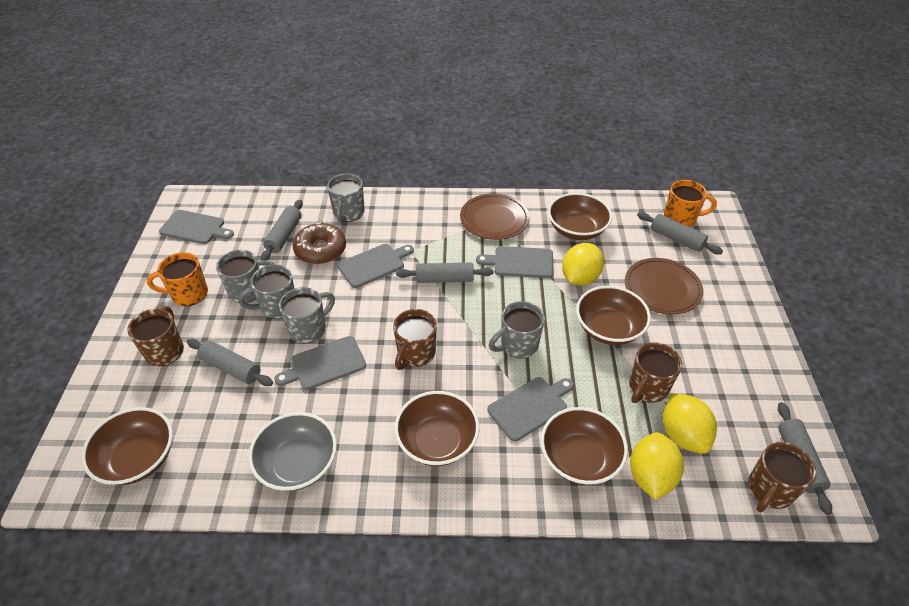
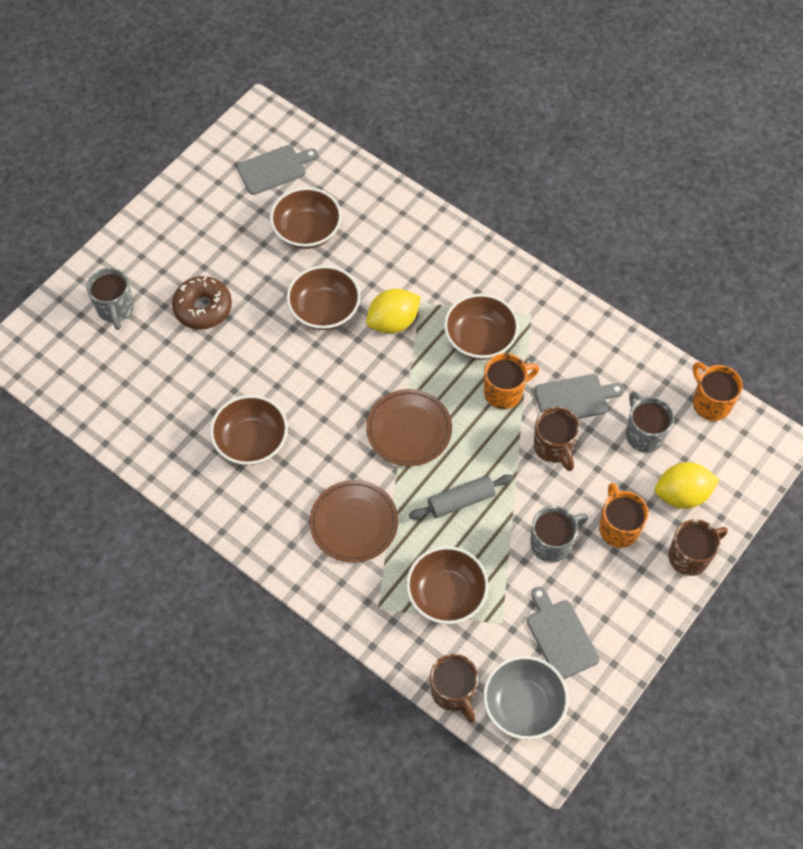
brown mug: [127,306,184,366] [393,309,437,370] [629,343,682,403] [748,442,817,512] = 4 -> [430,654,478,723] [534,407,580,471] [668,519,728,576] = 3
grey cutting board: [159,210,234,244] [274,336,366,390] [338,244,414,288] [476,246,554,278] [487,377,574,441] = 5 -> [237,145,318,195] [527,587,599,679] [534,374,624,419] = 3
grey mug: [216,250,274,303] [238,264,295,319] [279,287,335,344] [327,174,365,223] [489,301,545,359] = 5 -> [87,268,134,330] [530,506,588,563] [626,391,674,453] = 3
grey rolling pin: [187,339,273,386] [261,199,303,261] [396,263,493,283] [637,212,723,254] [778,402,832,515] = 5 -> [409,474,514,519] = 1
orange mug: [147,252,208,306] [664,180,717,227] = 2 -> [484,353,539,409] [599,483,649,548] [693,362,743,421] = 3
yellow lemon: [562,243,604,285] [630,432,684,500] [663,393,717,454] = 3 -> [366,289,421,333] [655,462,720,509] = 2

